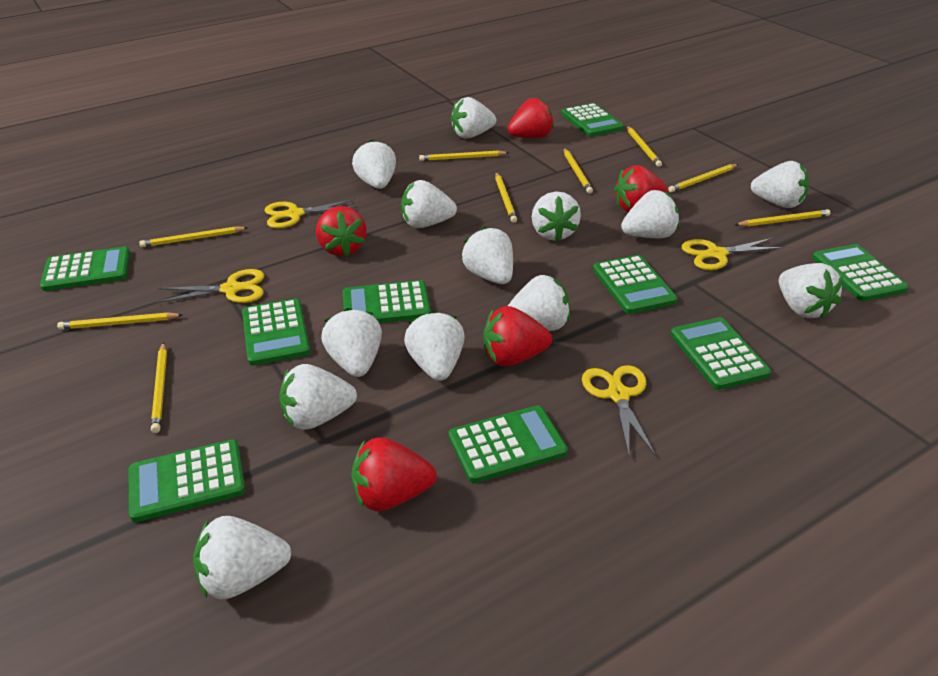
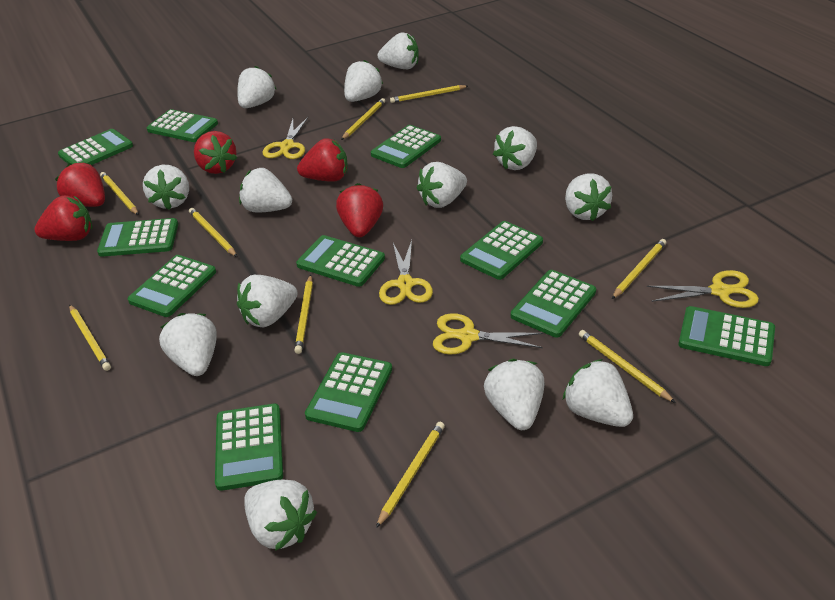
green calculator: [40,247,130,291] [129,439,246,522] [242,298,310,366] [343,280,431,323] [448,405,568,483] [562,103,624,137] [593,255,678,314] [670,317,771,390] [812,244,909,301] = 9 -> [58,129,133,165] [97,218,178,257] [128,255,216,317] [147,109,218,142] [215,404,283,491] [296,235,385,287] [305,352,392,432] [371,125,441,168] [460,221,543,280] [511,270,596,338] [678,306,775,366] = 11

